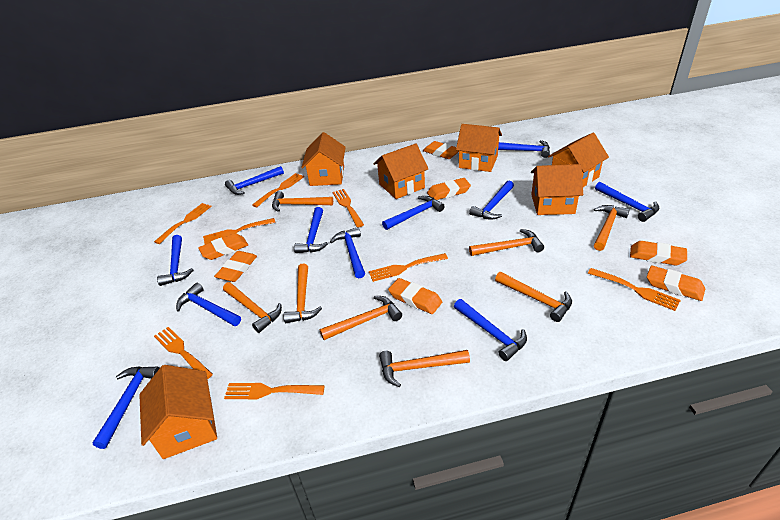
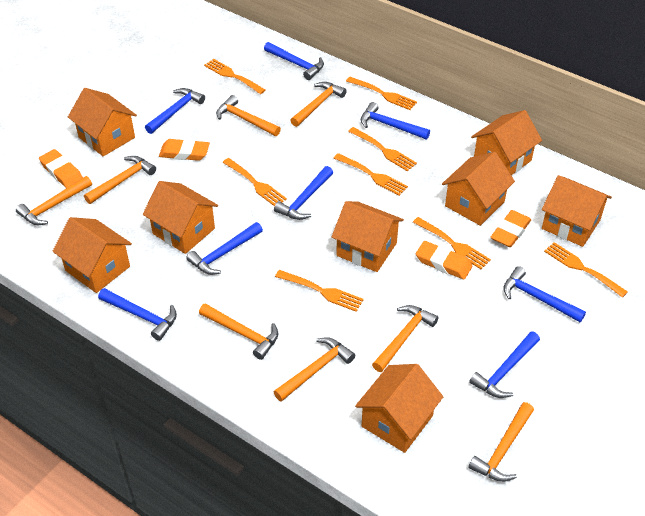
blue hammer: [93,366,160,449] [157,235,193,286] [176,283,241,326] [225,166,284,195] [294,207,328,253] [330,227,365,278] [382,196,445,230] [454,299,527,361] [469,181,514,220] [498,140,550,158] [595,182,660,222] = 11 -> [98,288,177,341] [145,88,205,134] [186,222,263,275] [264,42,324,80] [274,166,333,220] [361,102,430,139] [469,331,540,398] [503,266,586,322] = 8
orange eraser: [198,233,248,260] [214,251,257,282] [388,278,442,314] [423,141,459,159] [427,178,471,200] [630,241,687,265] [647,265,705,301] = 7 -> [39,149,83,188] [159,139,210,161] [416,241,472,279] [491,210,531,247] = 4
orange house: [139,365,217,459] [301,132,346,186] [373,143,429,199] [456,124,502,172] [531,164,583,215] [548,133,609,187] = 6 -> [52,217,132,293] [68,88,137,156] [143,181,218,254] [332,201,404,272] [355,364,443,453] [442,152,515,226] [471,110,542,175] [542,175,612,247] = 8

